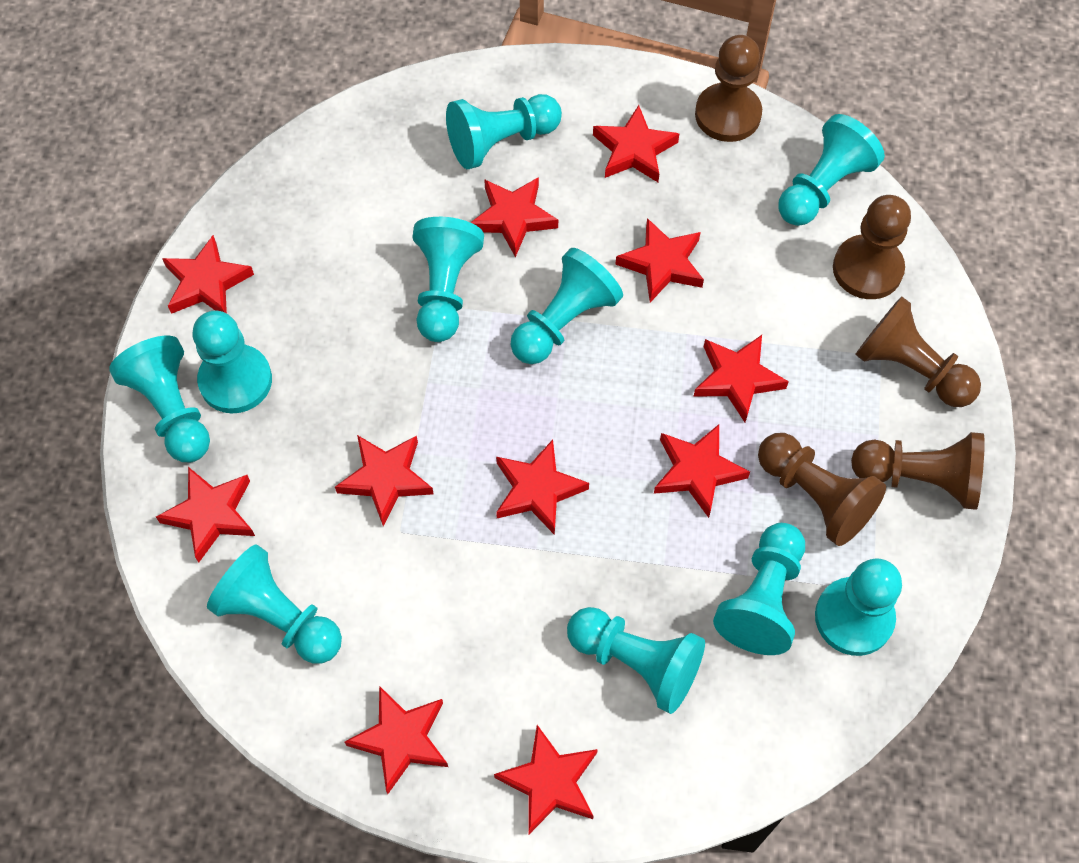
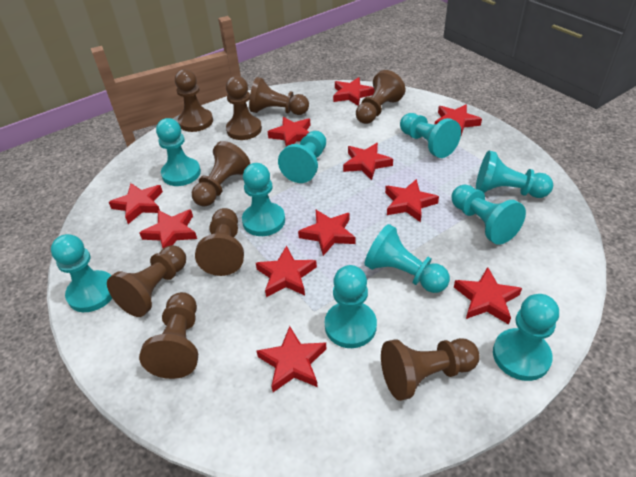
brown pawn: [695,35,762,142] [758,433,886,546] [833,195,911,299] [851,432,985,510] [855,296,981,407] = 5 -> [107,245,186,317] [139,292,198,379] [175,69,213,132] [192,141,250,207] [195,208,244,276] [226,76,262,140] [249,77,309,115] [356,70,405,124] [381,338,480,401] = 9

